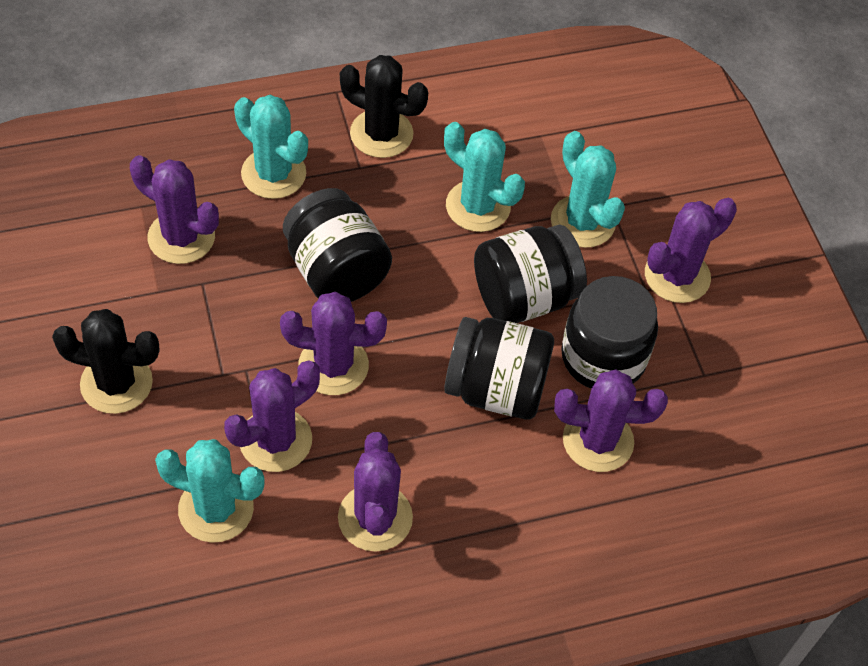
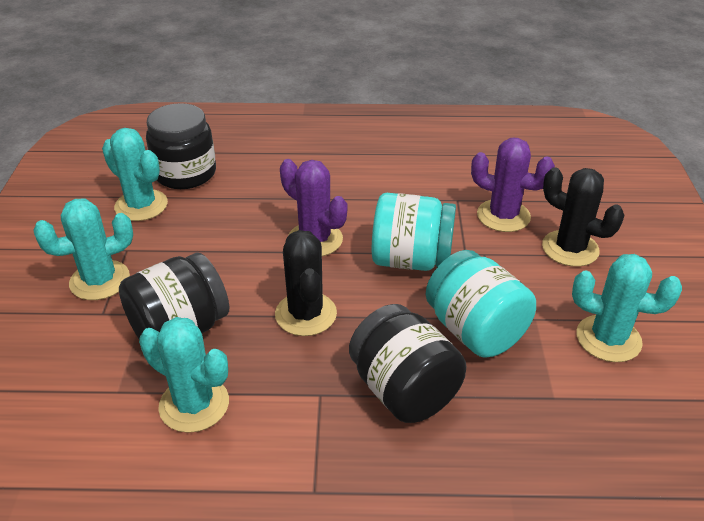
black jar: [283,188,392,302] [444,317,554,420] [474,225,587,323] [561,276,658,389] = 4 -> [119,253,229,339] [146,103,216,189] [349,304,466,423] = 3
purple cactus: [130,155,219,264] [224,360,320,472] [280,292,387,395] [338,432,413,552] [554,369,668,472] [645,198,737,303] = 6 -> [280,159,347,256] [471,138,555,232] = 2
turquoise jar: none = 0 -> [372,193,456,271] [426,250,536,358] = 2

